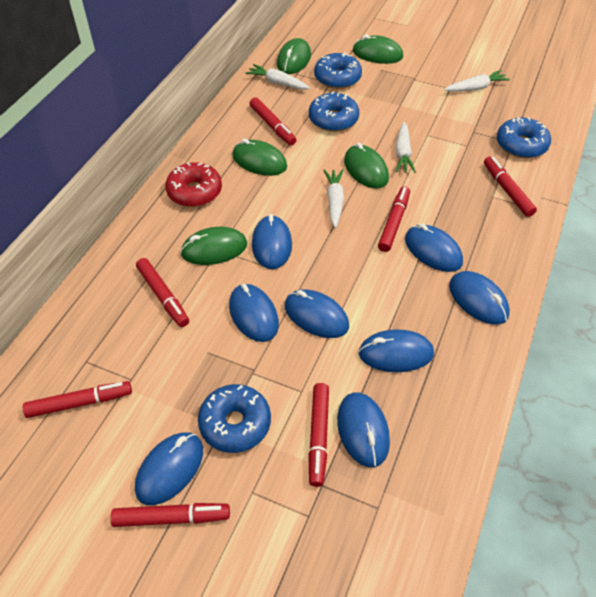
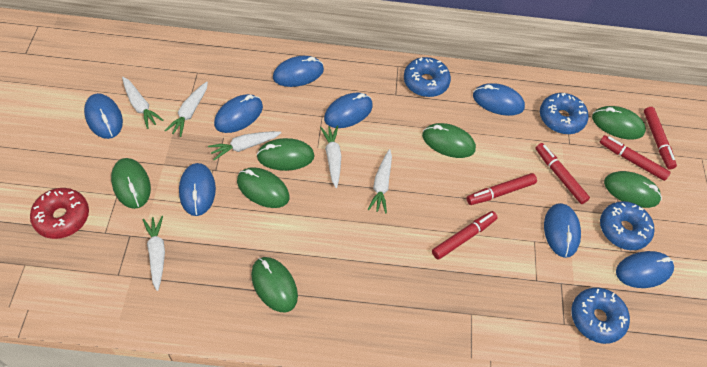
green mouse: [180,227,247,265] [232,139,287,176] [277,38,311,74] [344,142,389,189] [353,35,403,64] = 5 -> [111,158,151,209] [237,167,289,208] [251,257,298,312] [256,138,315,171] [422,123,476,158] [592,106,646,139] [604,171,662,208] = 7
red marker: [23,381,132,418] [110,503,230,527] [136,258,189,327] [249,97,296,145] [308,383,329,487] [378,186,410,252] [484,156,537,217] = 7 -> [432,211,498,260] [467,173,537,205] [535,143,590,204] [599,135,671,181] [644,107,677,169] = 5
white carrot: [245,64,310,90] [323,169,344,228] [396,122,416,173] [444,70,510,92] = 4 -> [122,77,164,129] [142,216,165,291] [165,82,208,137] [208,131,281,160] [320,126,341,188] [367,149,392,214] = 6

